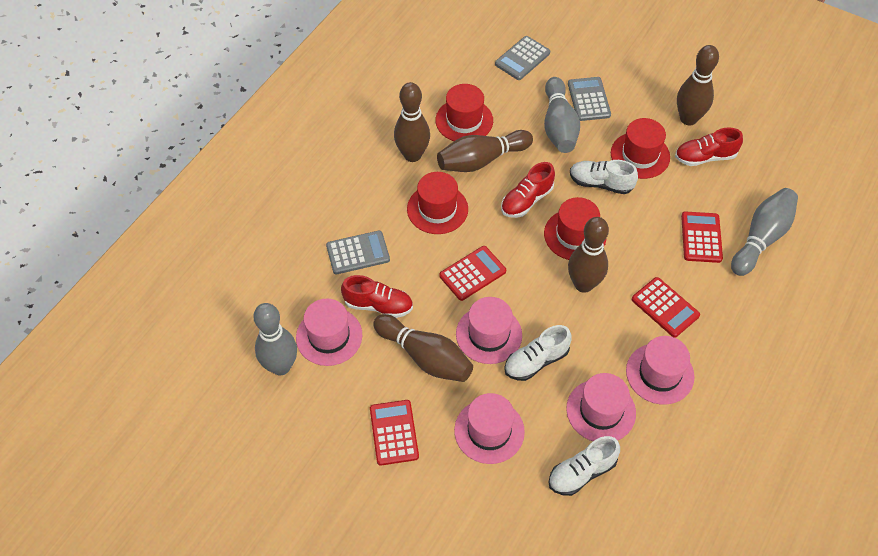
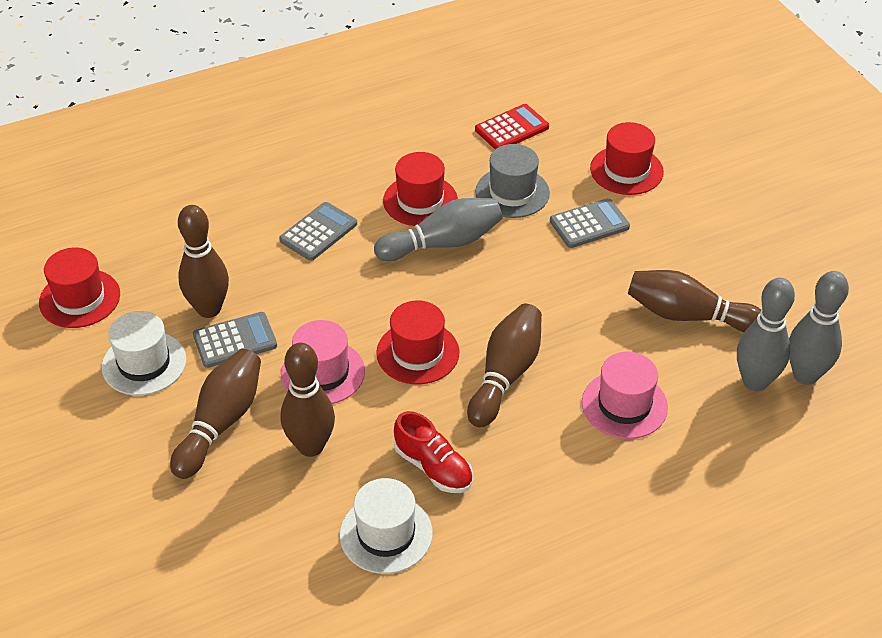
grey hat: none = 0 -> [475,144,550,218] = 1
pink hat: [296,299,362,366] [454,393,525,464] [456,297,522,364] [566,373,636,441] [626,336,695,405] = 5 -> [281,320,365,404] [582,352,668,439] = 2
red calculator: [370,400,419,466] [439,246,506,301] [632,277,700,338] [681,212,723,263] = 4 -> [475,104,549,149] = 1
red shoe: [341,275,413,318] [501,162,555,218] [675,128,743,166] = 3 -> [394,411,473,493] = 1
white hat: none = 0 -> [102,311,186,396] [340,478,433,574] = 2
white shoe: [504,325,572,381] [548,436,620,496] [570,160,638,194] = 3 -> none = 0

